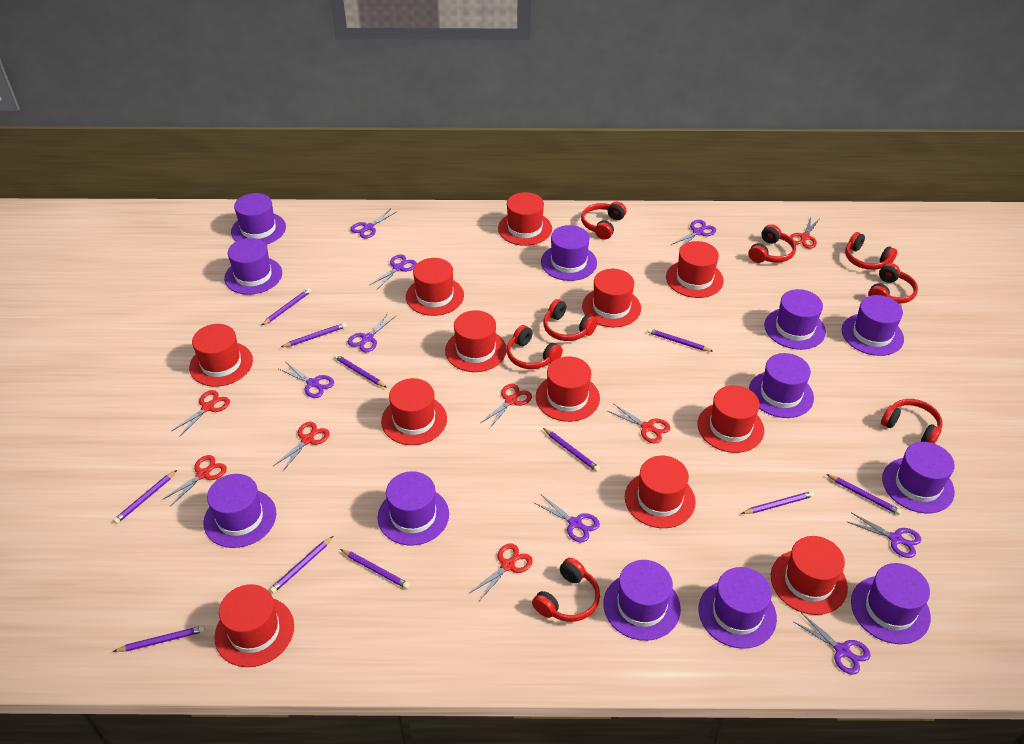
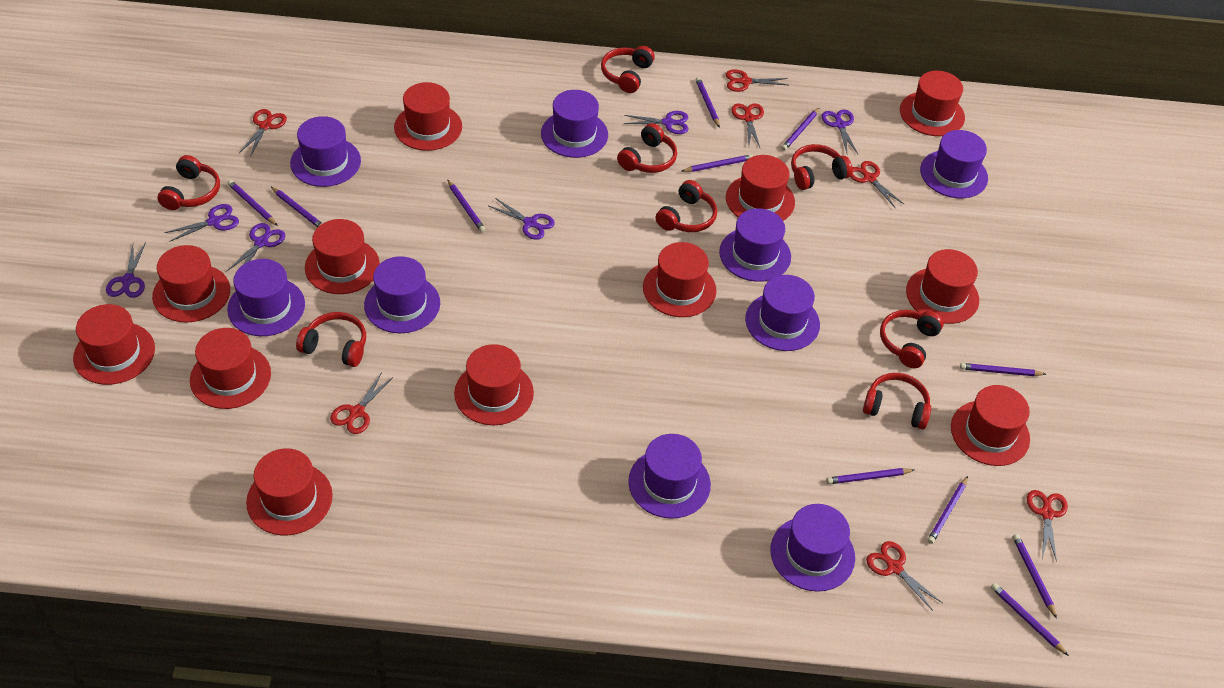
purple hat: [203,474,276,548] [224,238,282,295] [231,193,286,245] [378,471,449,545] [541,225,597,281] [603,560,681,641] [699,567,777,649] [749,353,814,418] [764,289,826,350] [842,295,904,356] [851,563,931,644] [882,442,955,513] = 12 -> [227,259,305,336] [290,116,361,187] [364,256,440,333] [541,90,608,158] [628,434,711,519] [719,208,791,282] [745,275,820,351] [771,504,855,592] [920,130,988,198] = 9
purple scissors: [279,362,334,398] [348,313,396,353] [350,209,398,239] [370,254,417,289] [533,495,600,542] [671,220,716,250] [793,613,871,675] [848,513,921,558] = 8 -> [106,242,146,298] [164,204,239,242] [226,223,285,272] [489,198,555,240] [624,111,689,134] [822,109,858,154] = 6

